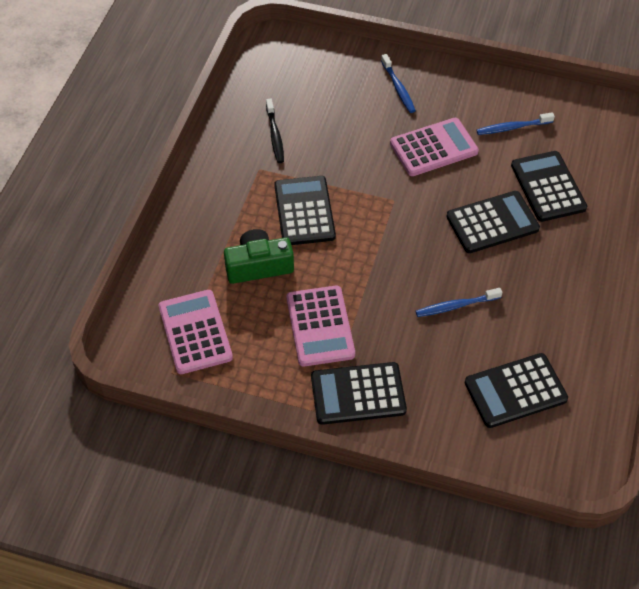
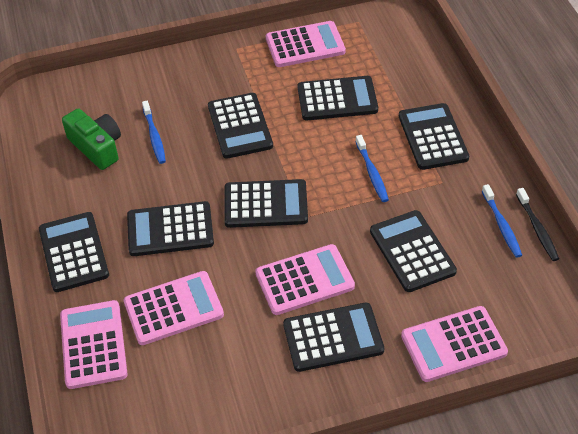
black calculator: [274,176,336,245] [311,362,407,425] [446,191,540,253] [465,353,568,428] [511,151,587,222] = 5 -> [39,212,109,292] [127,201,214,256] [208,93,273,159] [224,179,308,228] [283,303,384,372] [298,76,378,120] [370,210,457,292] [399,103,469,170] = 8
pink calculator: [159,290,233,374] [287,286,355,367] [390,118,479,176] = 3 -> [60,300,127,389] [124,271,224,345] [255,244,355,315] [266,21,346,67] [401,306,508,382] = 5

